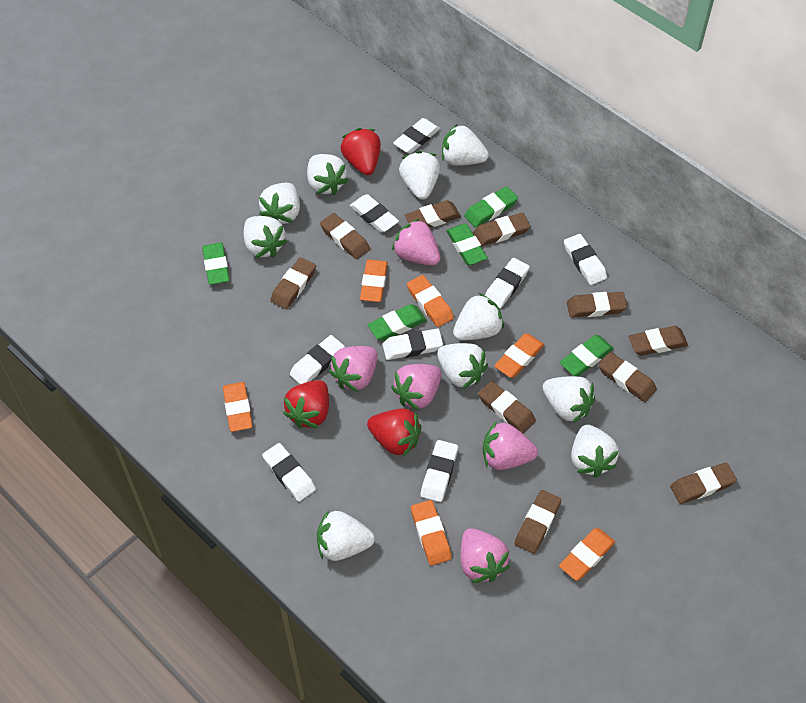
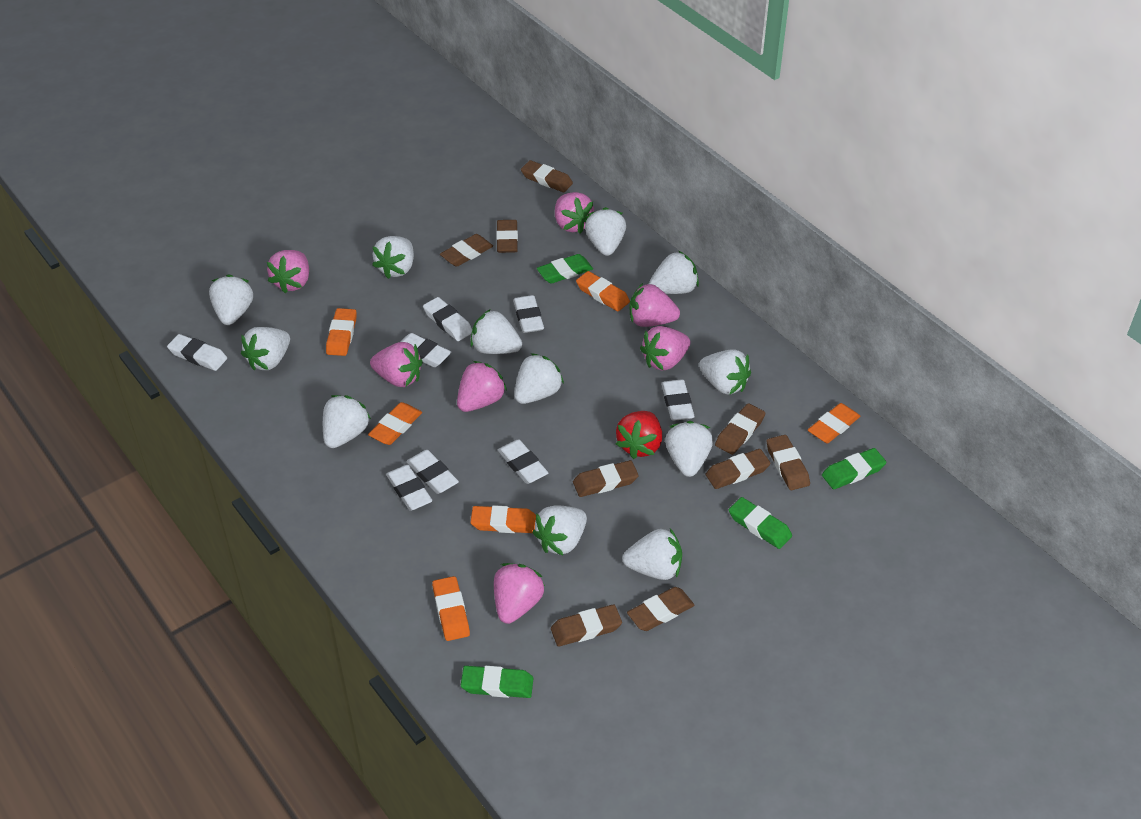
brown eraser: [270,257,316,309] [320,213,370,259] [405,200,461,228] [473,213,530,246] [478,381,536,433] [514,490,561,554] [567,292,627,318] [598,352,657,402] [629,326,688,356] [670,462,737,504] = 10 -> [440,234,493,267] [496,220,518,253] [521,160,573,192] [551,604,622,647] [573,460,639,497] [627,587,694,631] [705,449,770,489] [715,403,765,455] [766,435,810,490] = 9
green eraser: [202,243,230,285] [368,304,427,341] [446,224,488,265] [464,186,518,228] [560,335,614,376] = 5 -> [461,666,534,698] [537,254,593,284] [729,497,792,549] [822,448,886,489] = 4
pink strawberry: [329,346,378,392] [391,364,442,411] [392,218,441,266] [461,528,510,583] [483,421,538,470] = 5 -> [267,250,309,293] [370,342,423,387] [457,361,507,412] [494,563,545,624] [555,192,594,234] [629,283,680,327] [640,326,690,371] = 7
red strawberry: [283,380,329,428] [341,128,381,175] [367,408,422,457] = 3 -> [616,411,662,459] = 1
white strawberry: [244,216,287,258] [259,183,300,224] [307,154,349,195] [317,510,375,561] [399,151,440,200] [437,343,488,389] [442,124,489,166] [453,293,504,340] [543,376,595,423] [571,425,619,477] = 10 -> [209,274,253,325] [241,327,290,371] [323,395,371,448] [372,236,414,279] [470,309,522,354] [514,353,564,404] [532,505,587,555] [585,207,626,256] [623,528,682,580] [649,251,699,294] [665,421,713,477] [699,349,751,395] = 12

